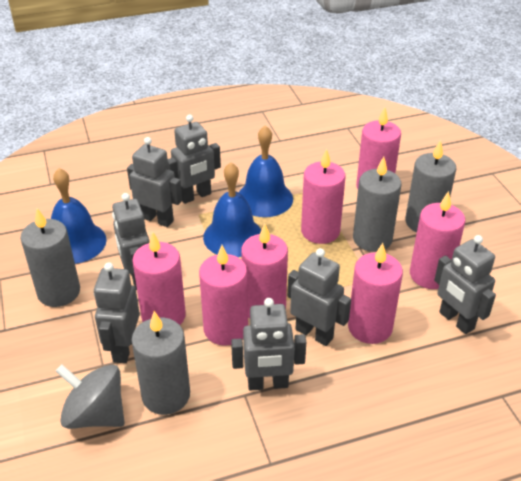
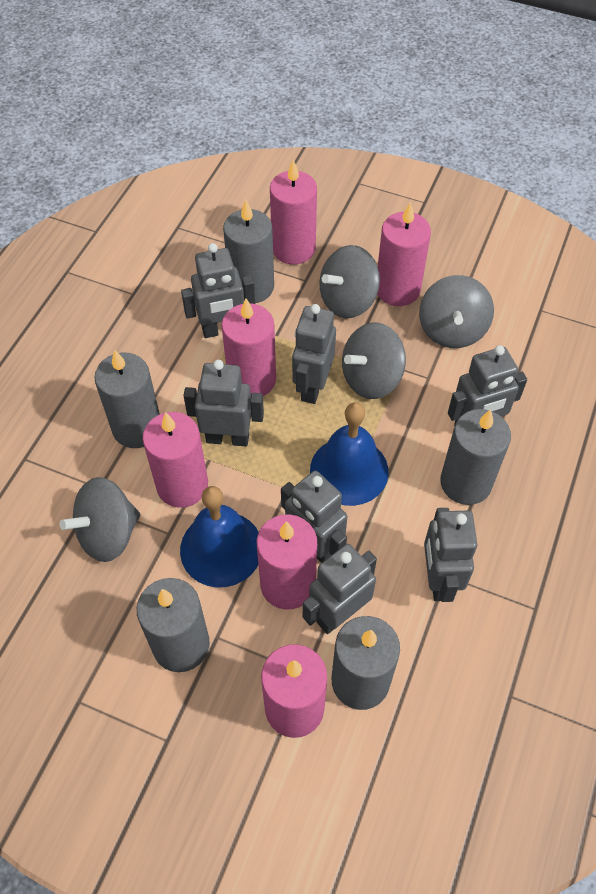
blue bell: [51,168,107,264] [203,162,261,257] [239,126,293,217] = 3 -> [180,486,258,588] [310,402,389,506] = 2
grey candle: [20,208,80,307] [132,311,190,415] [353,156,402,252] [405,140,456,232] = 4 -> [94,350,160,448] [137,578,210,672] [223,200,274,303] [332,616,400,710] [440,409,511,505] = 5
grey spinning top: [56,364,125,429] = 1 -> [59,477,141,562] [320,245,380,318] [342,322,406,399] [419,275,494,348] = 4
pink candle: [132,232,186,325] [199,245,248,346] [241,223,288,319] [301,148,346,244] [348,243,403,344] [356,107,401,189] [410,191,465,289] = 7 -> [143,412,208,508] [222,299,276,396] [257,514,317,610] [261,644,327,738] [270,160,317,265] [377,202,431,306] = 6

